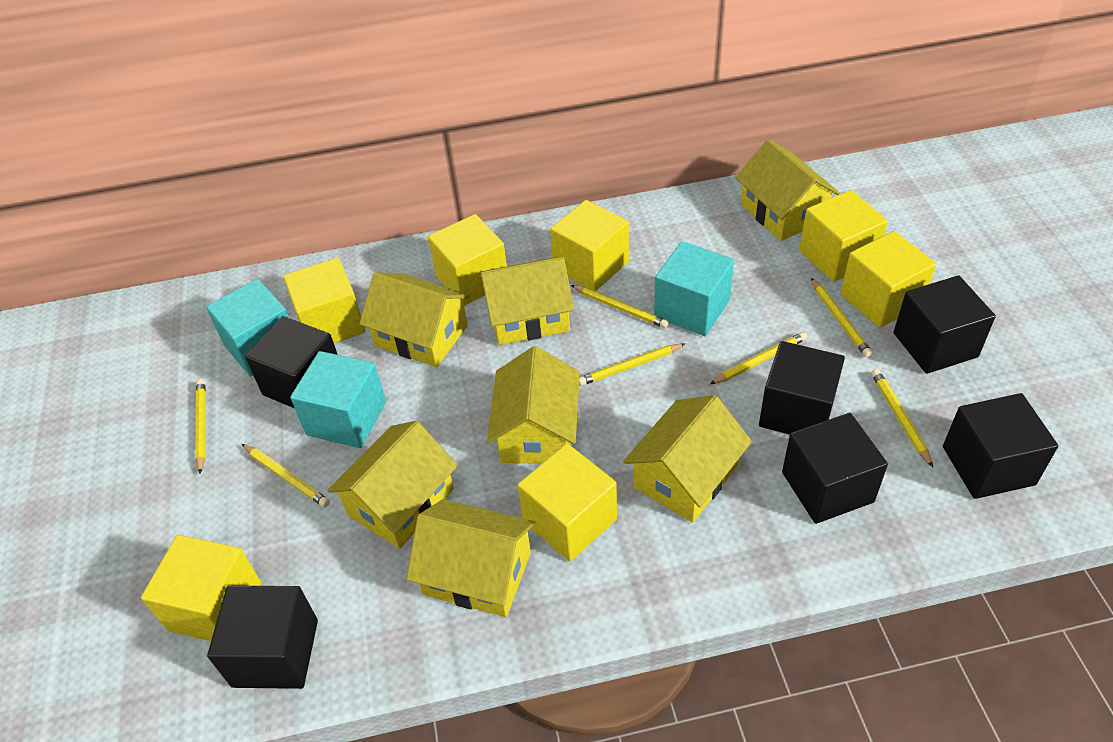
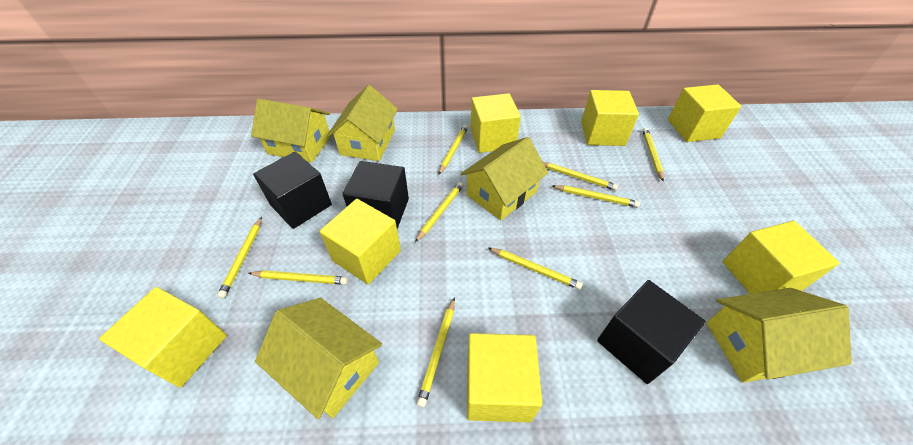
black cube: [207,586,318,689] [245,316,338,408] [759,341,845,435] [782,413,888,524] [893,275,996,374] [943,393,1058,499] = 6 -> [253,152,332,229] [343,161,409,229] [597,280,706,384] = 3
turquoise cube: [206,279,289,376] [290,351,386,448] [654,241,734,336] = 3 -> none = 0
yellow house: [327,421,458,549] [359,272,470,367] [406,499,535,617] [479,257,574,345] [487,346,580,464] [623,395,752,523] [736,139,840,241] = 7 -> [251,99,331,163] [255,298,382,419] [327,85,398,161] [461,137,548,220] [706,288,852,383] = 5
yellow pencil: [195,379,206,474] [242,444,330,507] [571,285,669,328] [579,343,686,386] [710,332,807,384] [811,278,873,358] [871,369,933,467] = 7 -> [217,217,262,299] [249,270,348,285] [415,182,463,242] [417,297,455,407] [438,125,468,175] [488,248,583,290] [543,162,618,190] [552,185,640,208] [642,128,664,182] = 9

